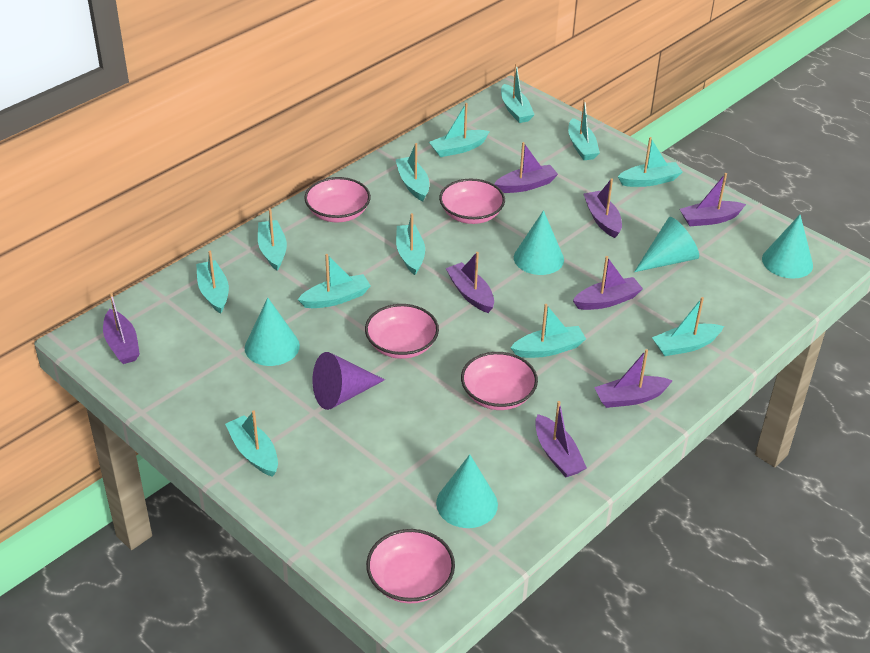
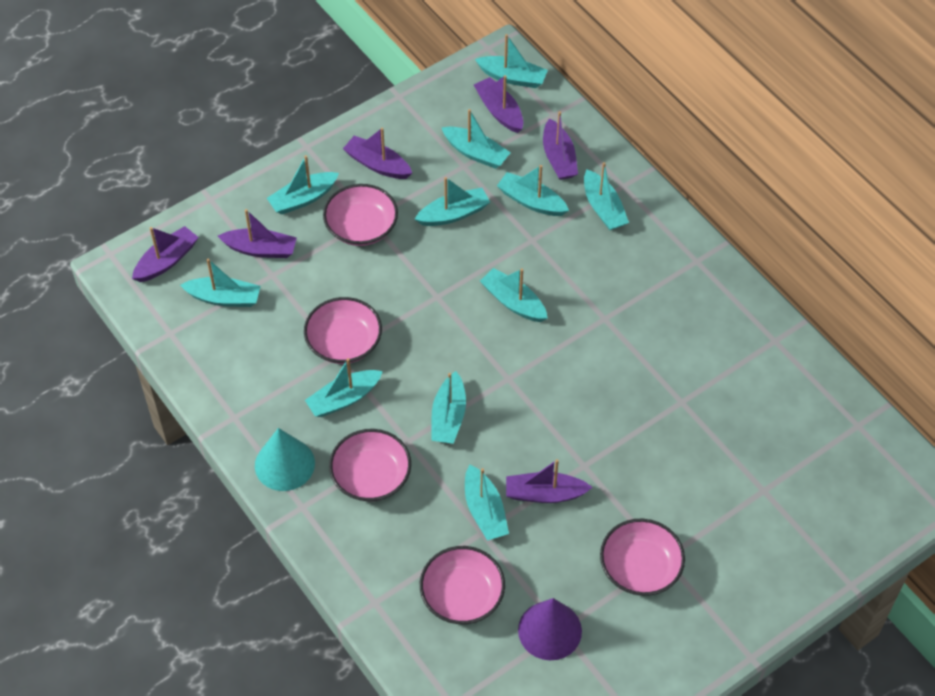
purple boat: [103,292,140,364] [446,252,494,313] [494,142,558,193] [535,401,587,477] [573,256,643,310] [583,178,622,238] [594,349,673,408] [680,173,746,226] = 8 -> [132,226,199,282] [218,209,297,258] [343,127,412,179] [474,75,523,133] [506,459,593,503] [543,111,578,180] = 6
turquoise boat: [196,251,229,314] [225,410,278,477] [258,209,287,271] [298,254,371,308] [395,143,429,201] [396,213,425,275] [429,103,490,157] [501,63,535,123] [510,304,586,358] [568,99,600,160] [618,137,682,187] [652,297,724,356] = 12 -> [180,259,261,307] [267,155,339,214] [305,358,383,417] [415,177,490,226] [431,371,466,444] [441,109,511,169] [465,465,509,541] [475,34,548,88] [480,268,548,322] [497,165,569,216] [584,162,629,230] = 11
turquoise cone: [245,298,300,366] [436,454,498,528] [514,210,564,275] [634,217,699,272] [762,215,813,279] = 5 -> [255,428,315,491] = 1

